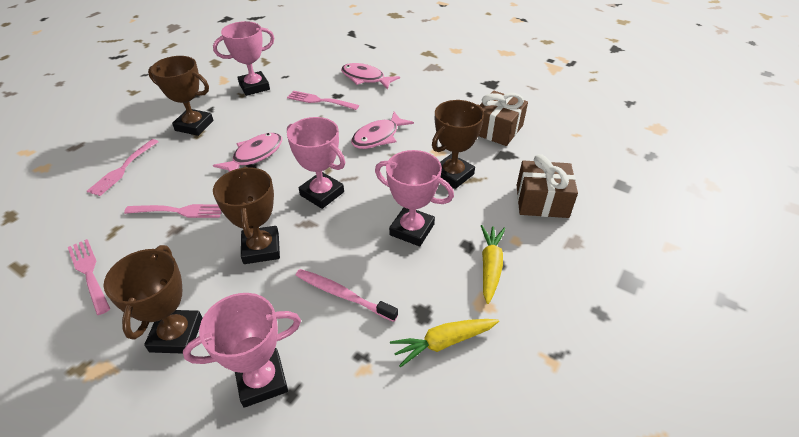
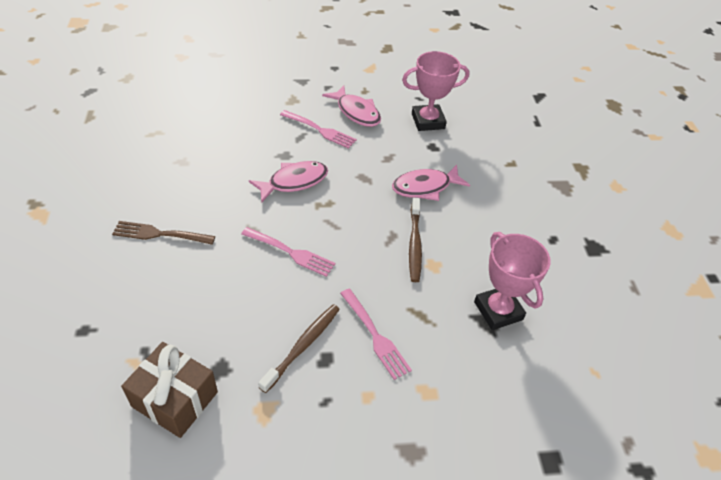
brown fork: none = 0 -> [112,221,215,245] = 1
brown gift: [478,91,528,146] [517,154,578,218] = 2 -> [121,342,218,438] = 1
brown toothbrush: none = 0 -> [258,304,340,393] [409,198,422,282] = 2
brown trophy: [104,245,203,354] [148,56,213,136] [213,167,280,264] [432,100,484,189] = 4 -> none = 0
pink fork: [68,239,110,315] [87,139,159,196] [124,204,222,218] [287,91,359,110] = 4 -> [241,227,335,277] [280,110,357,149] [340,289,412,380] = 3
pink toothbrush: [295,269,398,322] = 1 -> none = 0
pink trophy: [183,293,301,408] [213,21,274,96] [287,117,345,209] [375,150,454,247] = 4 -> [402,51,470,131] [474,232,551,330] = 2
yellow carrot: [390,319,499,367] [481,225,505,304] = 2 -> none = 0

